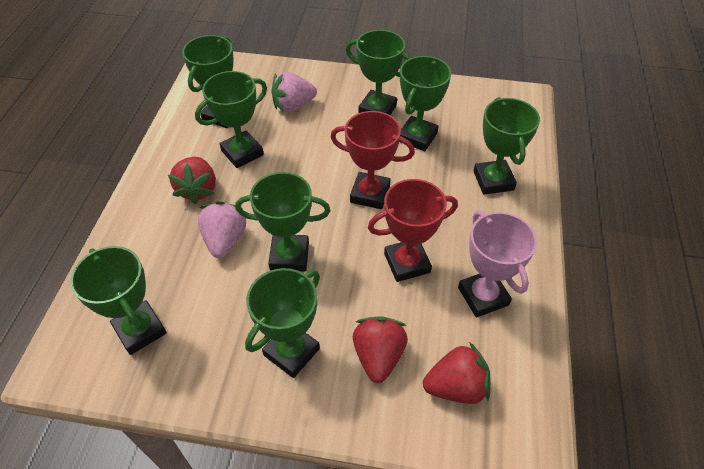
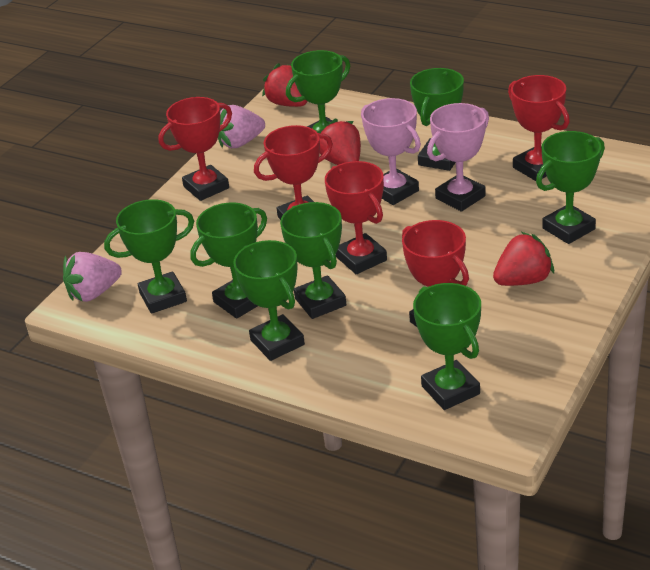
pink trophy: [458,210,537,317] = 1 -> [361,98,421,205] [427,103,489,212] = 2
red trophy: [330,111,415,209] [368,179,458,282] = 2 -> [159,97,232,201] [254,125,333,220] [325,161,387,274] [402,220,469,327] [508,75,570,181] = 5

